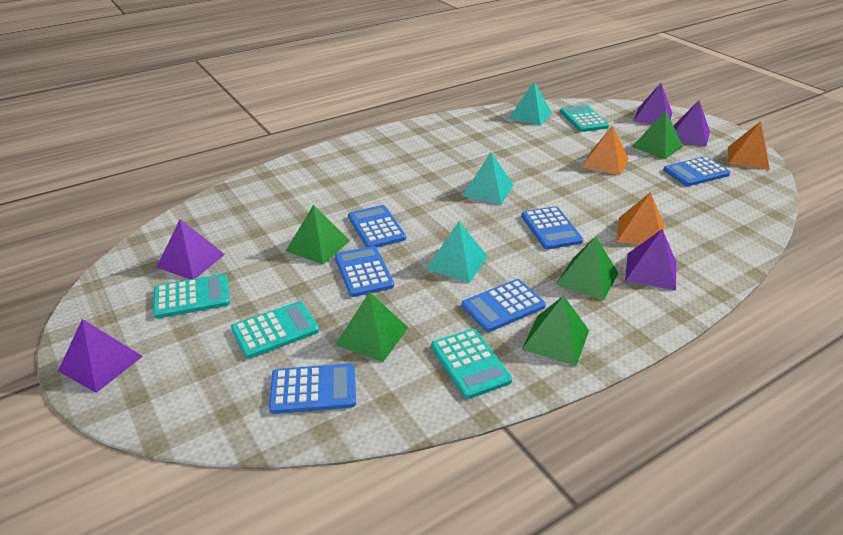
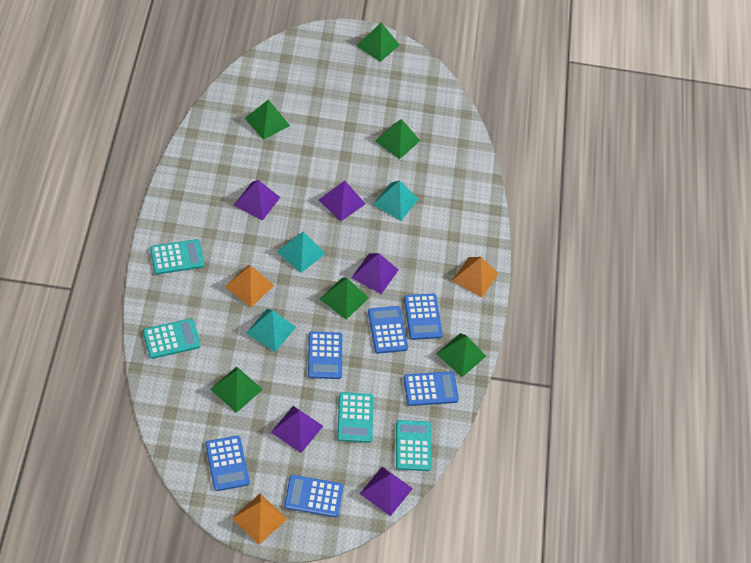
green pyramid: [286,204,350,265] [335,292,408,362] [522,295,589,366] [556,236,618,300] [632,111,683,159] = 5 -> [210,367,263,413] [245,99,290,140] [320,277,369,320] [356,22,399,62] [375,119,420,159] [436,333,486,377] = 6

